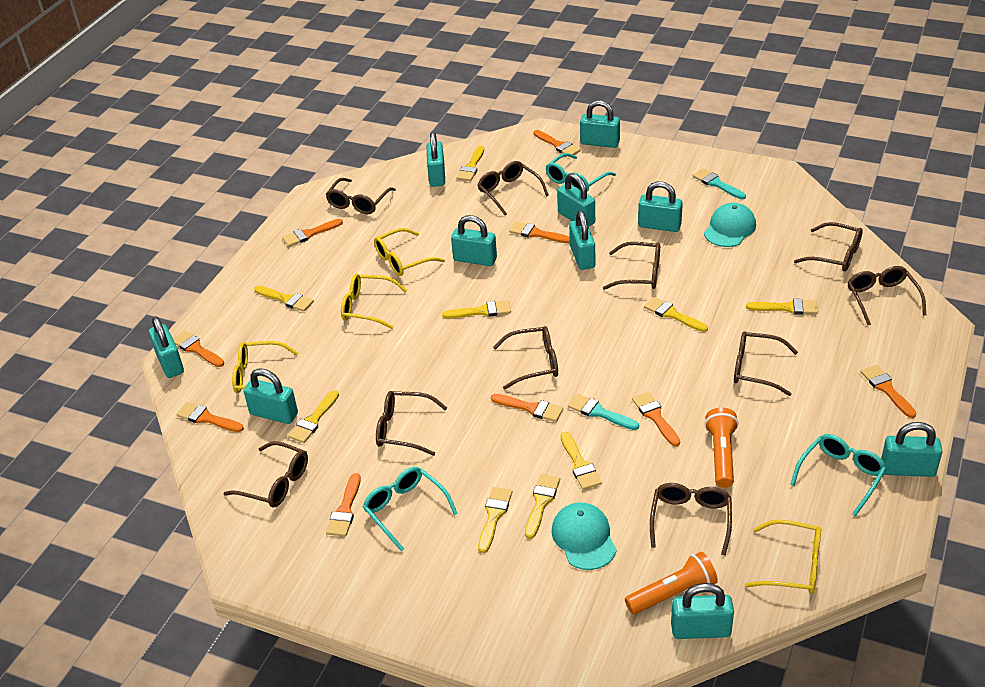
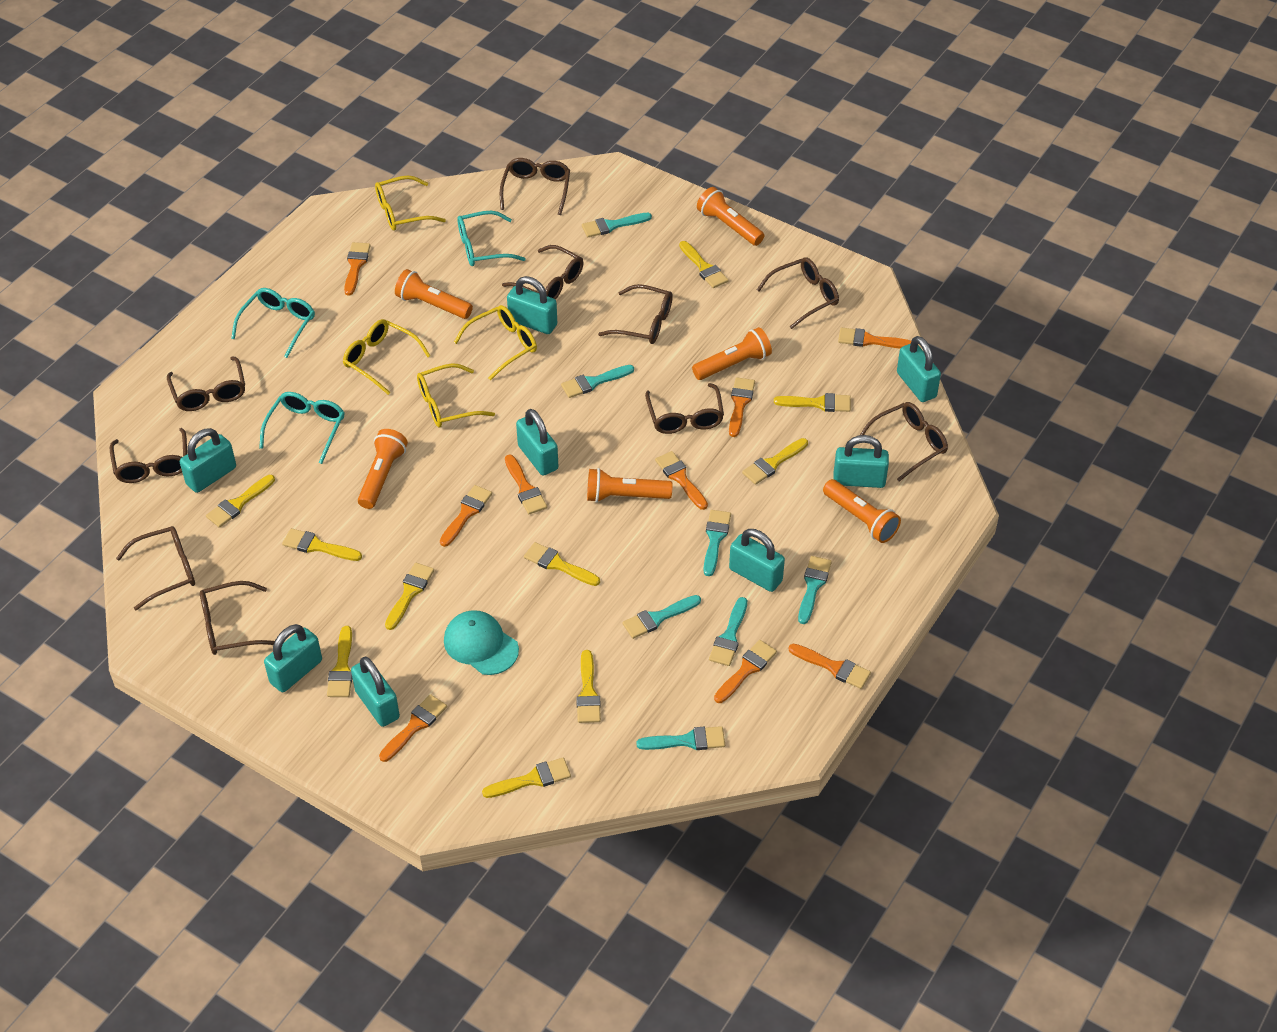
orange flashlight: [625,552,718,614] [704,407,739,488] = 2 -> [358,429,408,509] [395,269,473,319] [587,468,672,503] [692,327,772,380] [697,187,764,246] [823,479,901,543] = 6
turquoise brush: [568,394,639,430] [692,168,746,199] = 2 -> [561,365,634,398] [582,213,652,237] [622,595,701,639] [636,726,725,750] [704,510,731,576] [709,597,747,666] [798,556,832,624] = 7
turquoise cap: [552,503,617,570] [704,203,756,247] = 2 -> [444,610,519,675] = 1
turquoise padlock: [149,316,184,378] [244,368,298,424] [427,132,445,187] [451,215,497,266] [557,173,595,227] [569,210,595,270] [580,100,620,148] [638,181,683,232] [671,583,734,639] [881,422,943,477] = 10 -> [180,428,236,493] [264,624,322,692] [351,656,400,727] [507,276,557,334] [516,409,558,476] [729,529,785,592] [834,435,889,488] [897,336,941,402] = 8
yellow brush: [254,286,314,312] [288,390,339,443] [442,300,511,319] [456,146,484,181] [478,487,512,553] [525,474,560,539] [560,432,602,490] [644,297,708,332] [746,299,818,315] = 9 -> [206,475,275,528] [282,528,362,561] [327,626,353,697] [385,563,434,630] [482,758,571,798] [524,542,600,586] [576,650,601,723] [679,241,728,288] [742,438,808,485] [774,393,851,412] = 10

